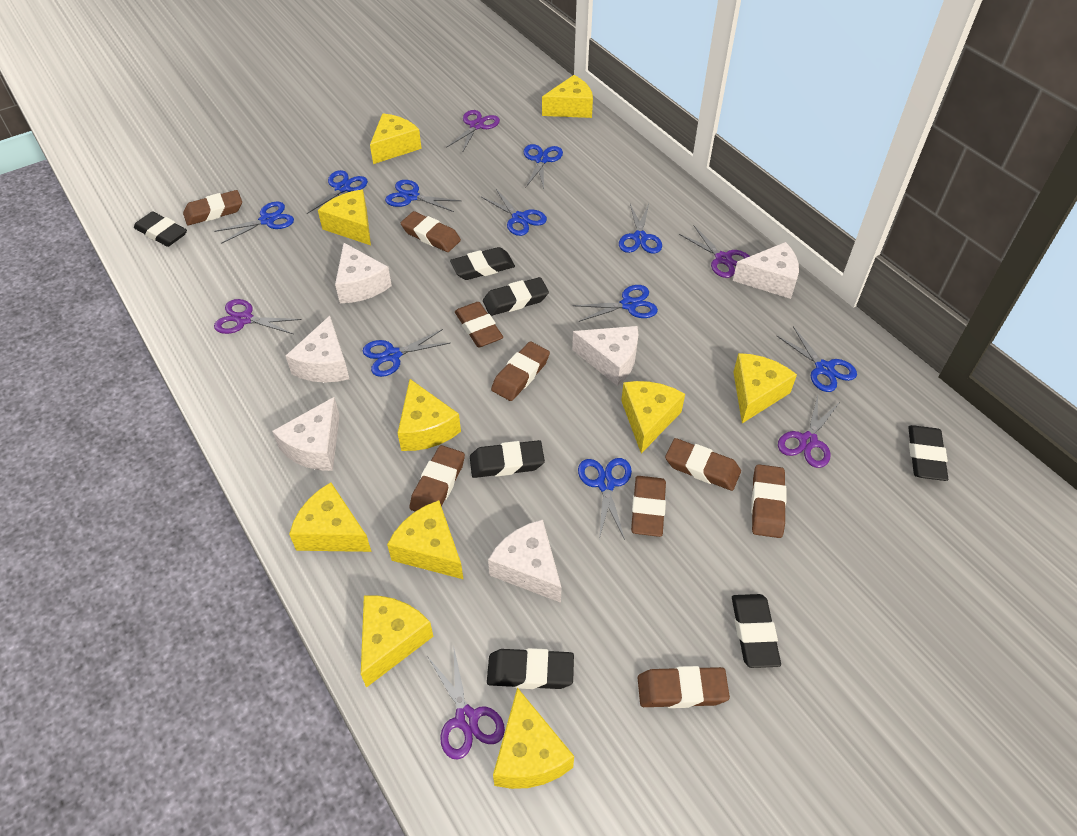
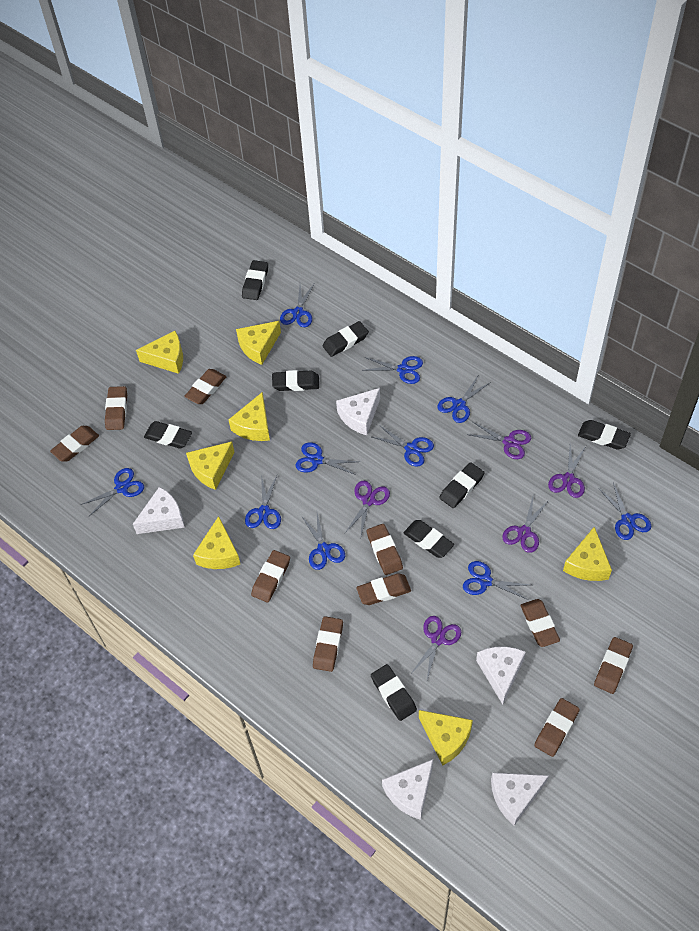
black eraser: [134,212,187,247] [450,247,515,280] [470,440,545,478] [483,277,549,316] [487,648,574,689] [732,594,781,668] [908,425,948,481] = 7 -> [144,421,192,449] [242,260,268,300] [272,370,319,391] [323,321,369,357] [371,664,417,721] [404,520,454,558] [439,462,485,508] [578,420,631,450] = 8
brown eraser: [183,190,242,225] [401,211,461,252] [409,445,465,511] [455,302,503,347] [491,342,550,401] [631,476,666,537] [638,666,730,708] [665,438,741,491] [751,464,787,538] = 9 -> [50,426,99,462] [105,386,127,430] [184,369,226,404] [251,550,290,602] [313,616,343,672] [356,573,411,605] [367,524,403,575] [520,599,560,647] [534,698,580,757] [594,637,633,694] = 10
white cheese: [272,397,340,471] [286,316,349,382] [335,243,392,303] [488,520,562,603] [572,326,638,386] [733,242,799,299] = 6 -> [133,487,185,534] [336,388,380,435] [382,759,433,820] [476,647,526,705] [491,772,549,826] = 5
yellow cheese: [289,482,372,552] [318,189,371,245] [361,595,434,688] [370,114,422,164] [387,500,463,579] [398,379,461,451] [493,687,574,789] [542,75,593,118] [621,381,685,454] [734,353,797,423] = 10 -> [136,331,183,374] [186,441,234,490] [193,516,240,569] [228,392,270,441] [236,321,281,365] [419,710,473,765] [563,527,612,581] = 7

